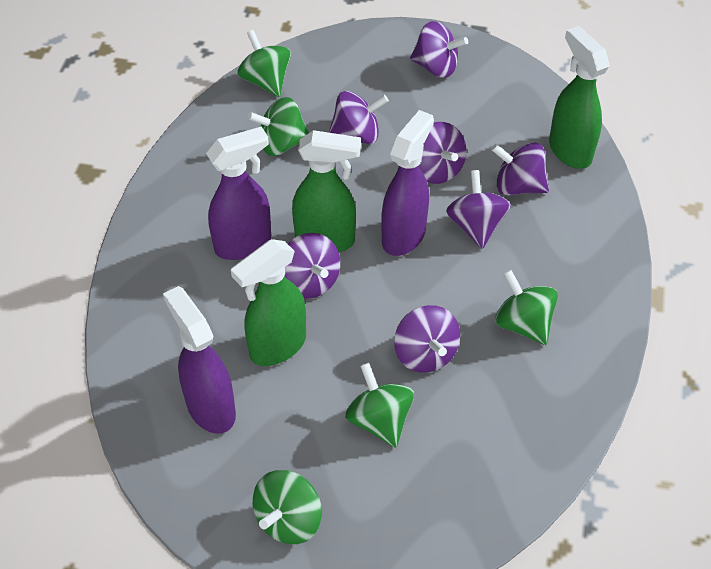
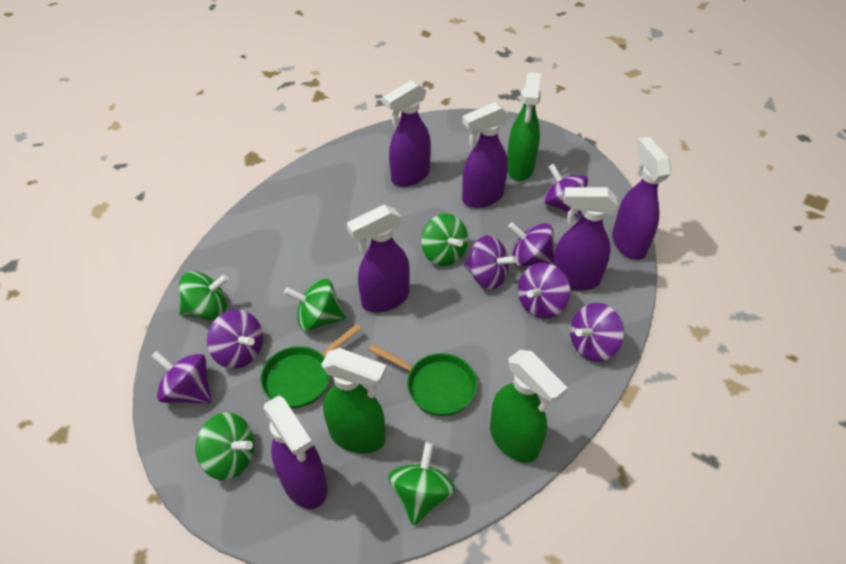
green pan: none = 0 -> [261,324,362,408] [368,344,477,416] = 2
purple spray bottle: [163,286,236,434] [206,127,271,260] [381,110,434,256] = 3 -> [263,395,327,509] [346,205,410,313] [383,80,431,187] [462,102,509,208] [553,187,618,291] [612,137,671,260] = 6

